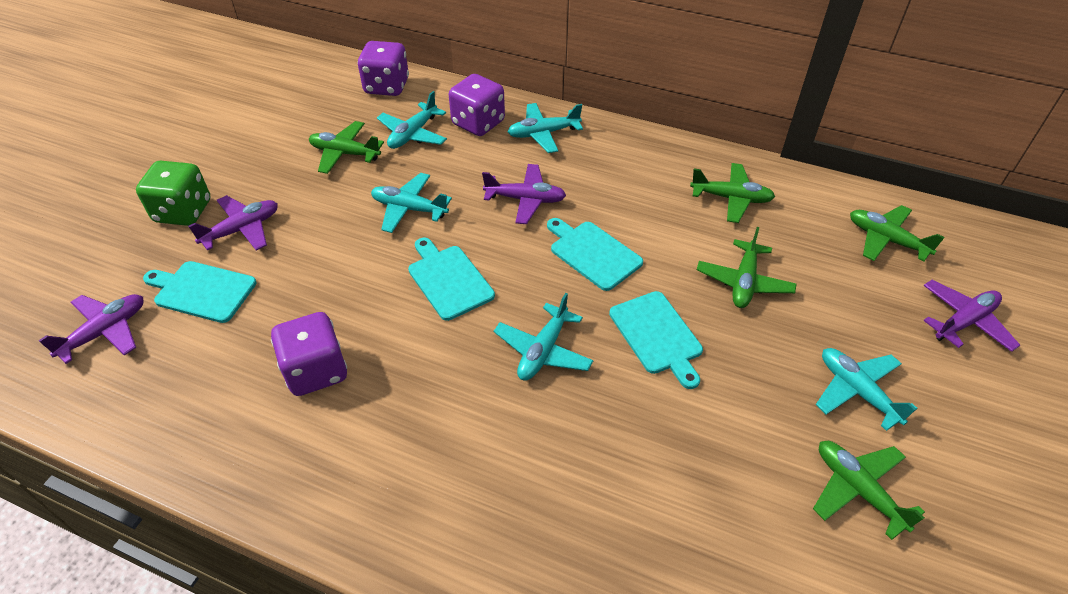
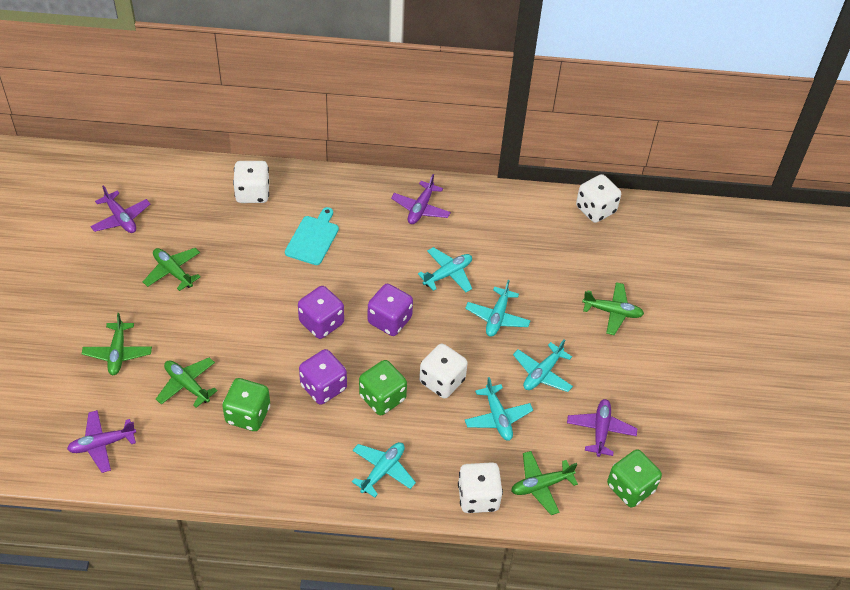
green dice: [136,161,210,226] = 1 -> [222,378,270,431] [359,360,407,415] [607,449,662,507] = 3
turquoise cutting board: [143,261,257,323] [408,238,495,321] [547,218,643,291] [609,291,703,389] = 4 -> [285,207,339,265] = 1
white dice: none = 0 -> [233,161,269,203] [419,344,468,398] [458,462,503,513] [576,174,621,223] = 4

